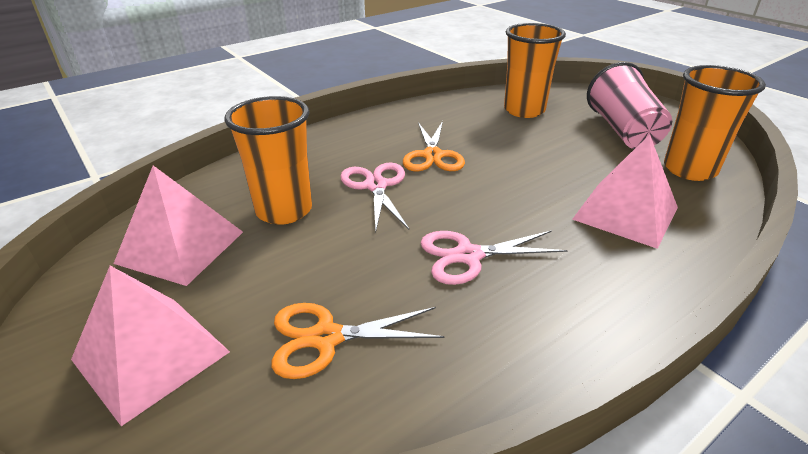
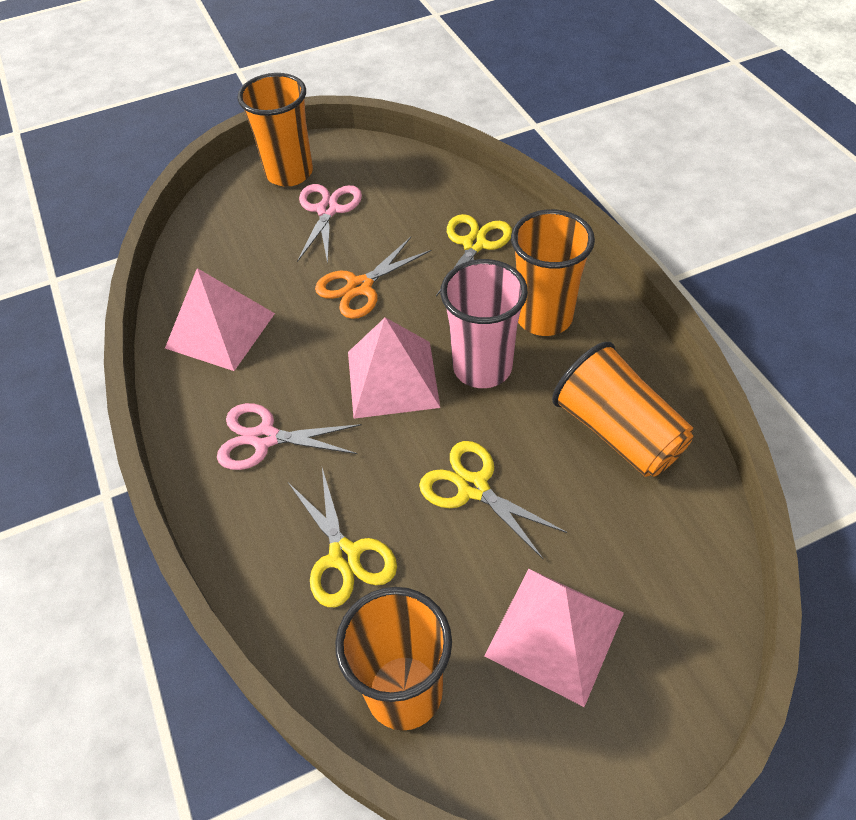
orange cup: [224,96,312,225] [504,23,566,118] [664,65,766,181] = 3 -> [237,73,313,187] [335,587,452,731] [511,209,595,336] [552,342,694,477] = 4
orange scissors: [271,303,445,379] [403,121,465,171] = 2 -> [315,237,432,319] = 1
yellow scissors: none = 0 -> [288,468,397,607] [419,441,567,560] [436,214,512,296] = 3

